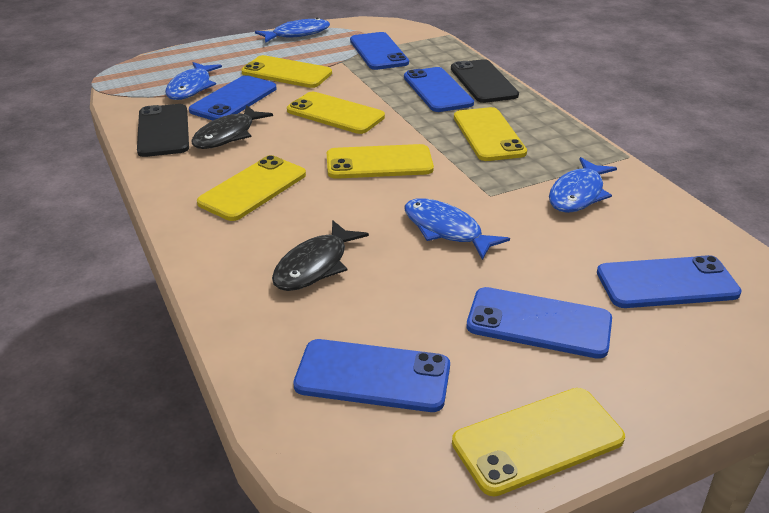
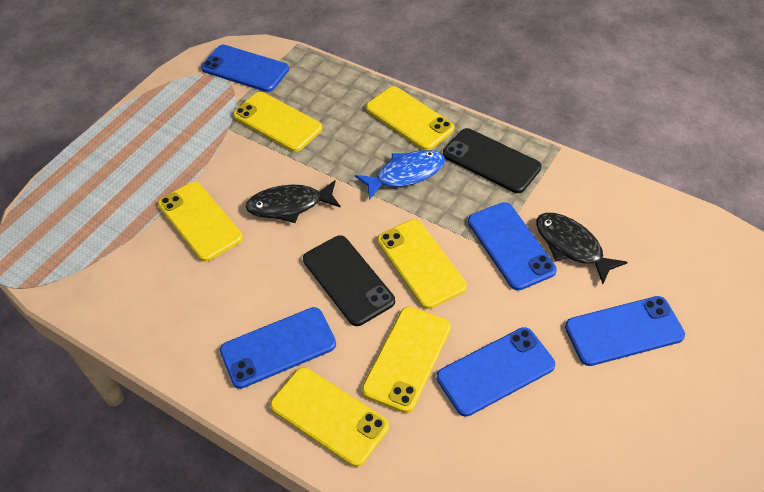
blue fish: [165,62,222,100] [255,18,330,43] [405,198,510,260] [549,157,617,213] = 4 -> [355,150,445,200] = 1
blue phone: [189,75,277,121] [293,339,450,412] [350,32,409,70] [404,67,474,112] [467,287,612,359] [597,255,742,308] = 6 -> [201,45,289,92] [220,307,336,389] [437,327,555,417] [468,202,557,291] [565,296,685,366] = 5

